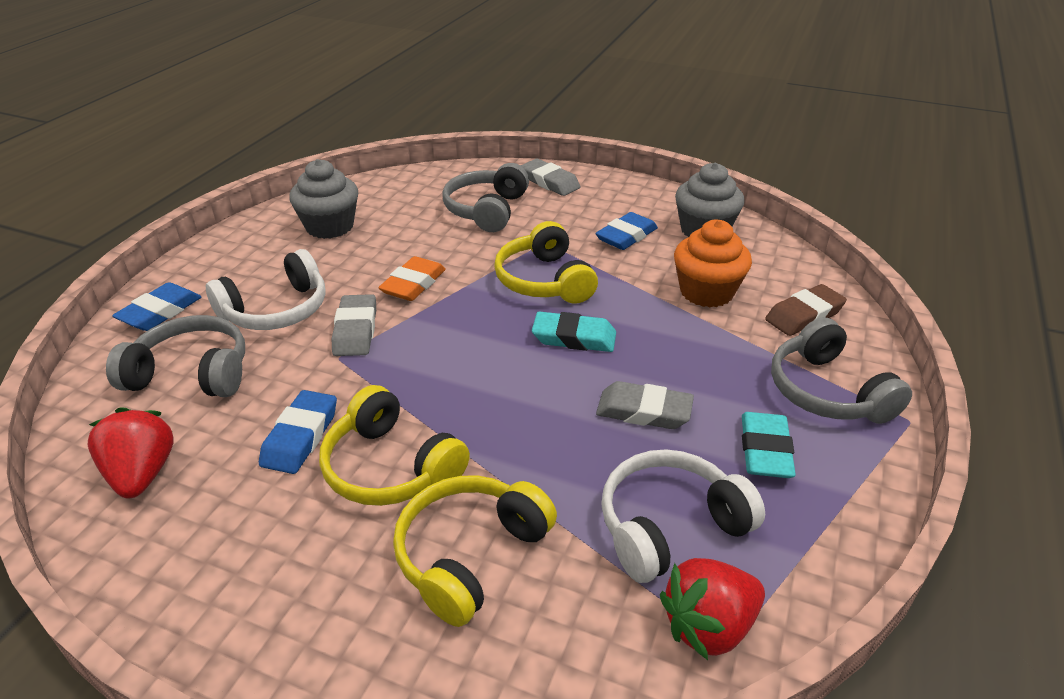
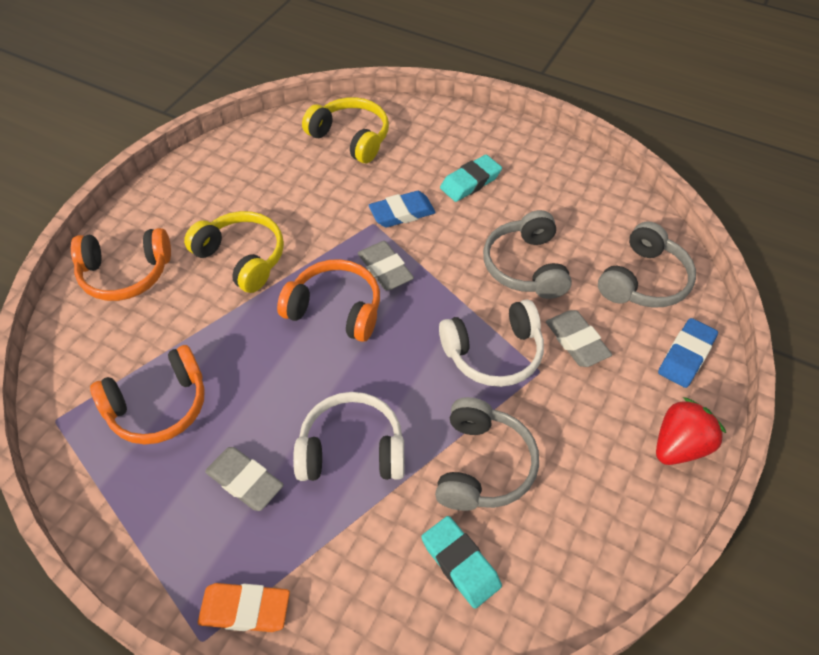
blue eraser: [112,282,201,331] [259,390,337,474] [595,212,658,250] = 3 -> [369,191,436,227] [658,318,718,388] = 2
brown eraser: [765,284,847,336] = 1 -> none = 0
grey cupcake: [289,159,358,239] [675,163,745,237] = 2 -> none = 0
orange cupcake: [674,220,752,307] = 1 -> none = 0
orange headphones: none = 0 -> [71,228,171,301] [90,345,205,444] [277,259,380,342] = 3
red strawberry: [88,407,174,498] [660,558,765,660] = 2 -> [656,397,726,465] = 1
yellow headphones: [319,385,470,506] [393,475,557,627] [494,221,598,304] = 3 -> [184,211,284,293] [302,97,389,163] = 2

